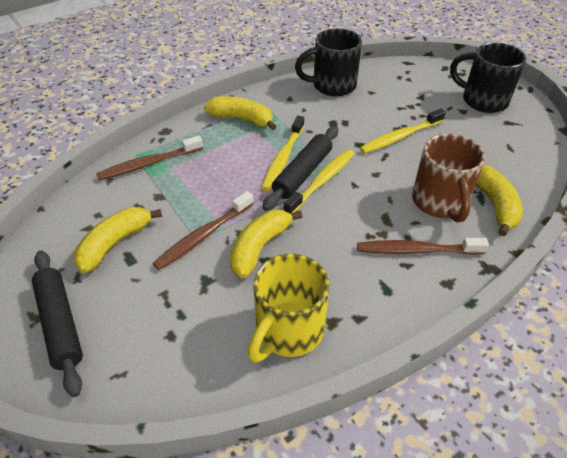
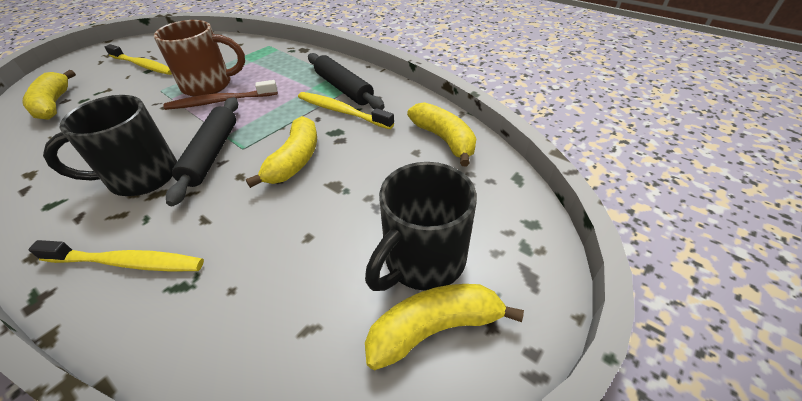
brown toothbrush: [96,136,203,180] [152,191,254,270] [357,238,489,255] = 3 -> [163,80,278,110] = 1
yellow mug: [248,254,329,363] = 1 -> none = 0

